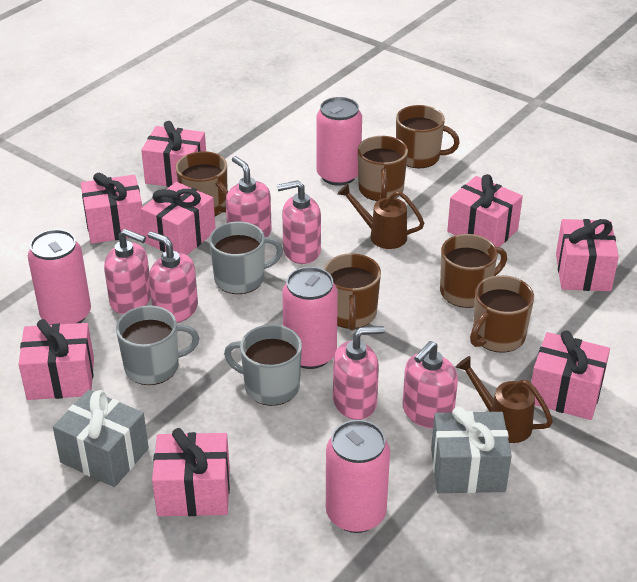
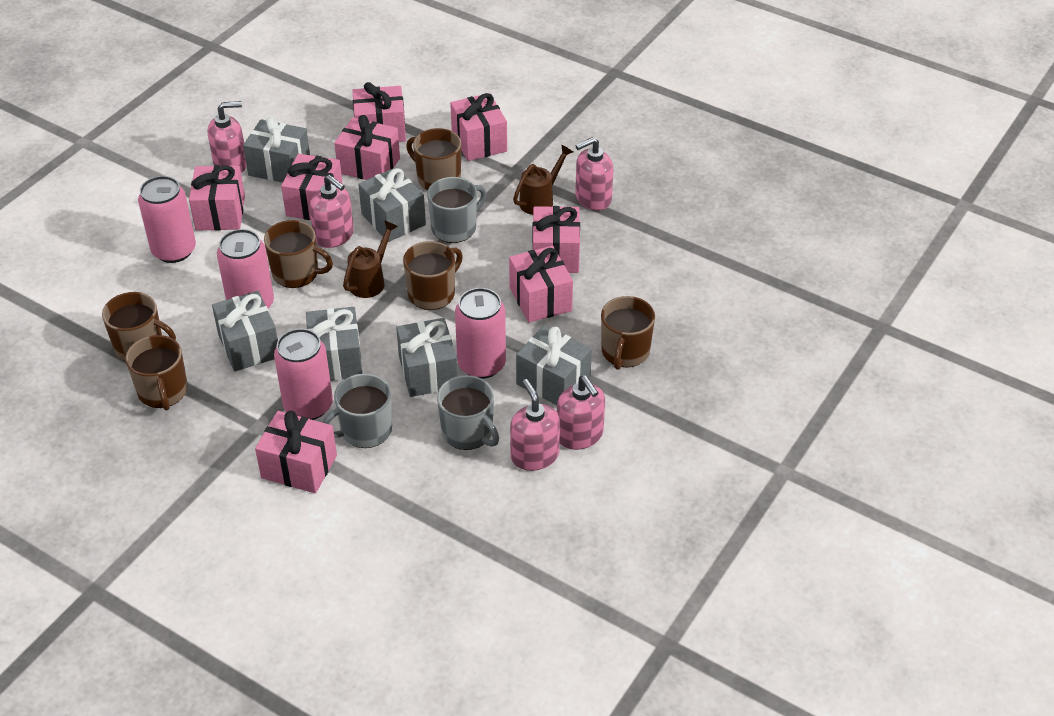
grey gift: [53,389,149,487] [431,407,512,493] = 2 -> [212,291,278,372] [243,116,310,183] [306,307,362,381] [358,167,426,242] [396,318,458,397] [516,325,592,405] = 6
pink soap dispenser: [104,229,151,314] [148,231,198,323] [225,156,272,237] [277,180,321,264] [333,326,385,420] [403,341,458,429] = 6 -> [208,101,246,173] [310,175,354,248] [510,379,560,471] [557,375,605,450] [575,137,614,211] = 5

